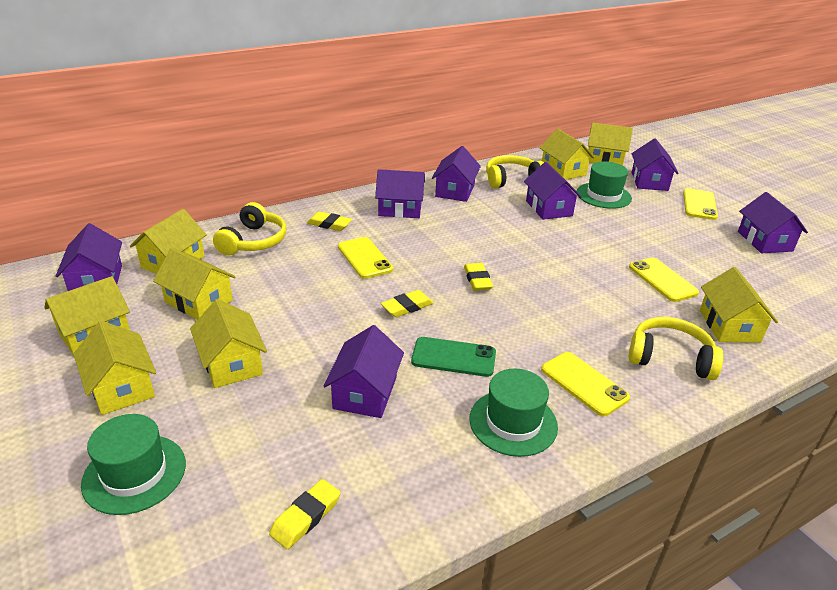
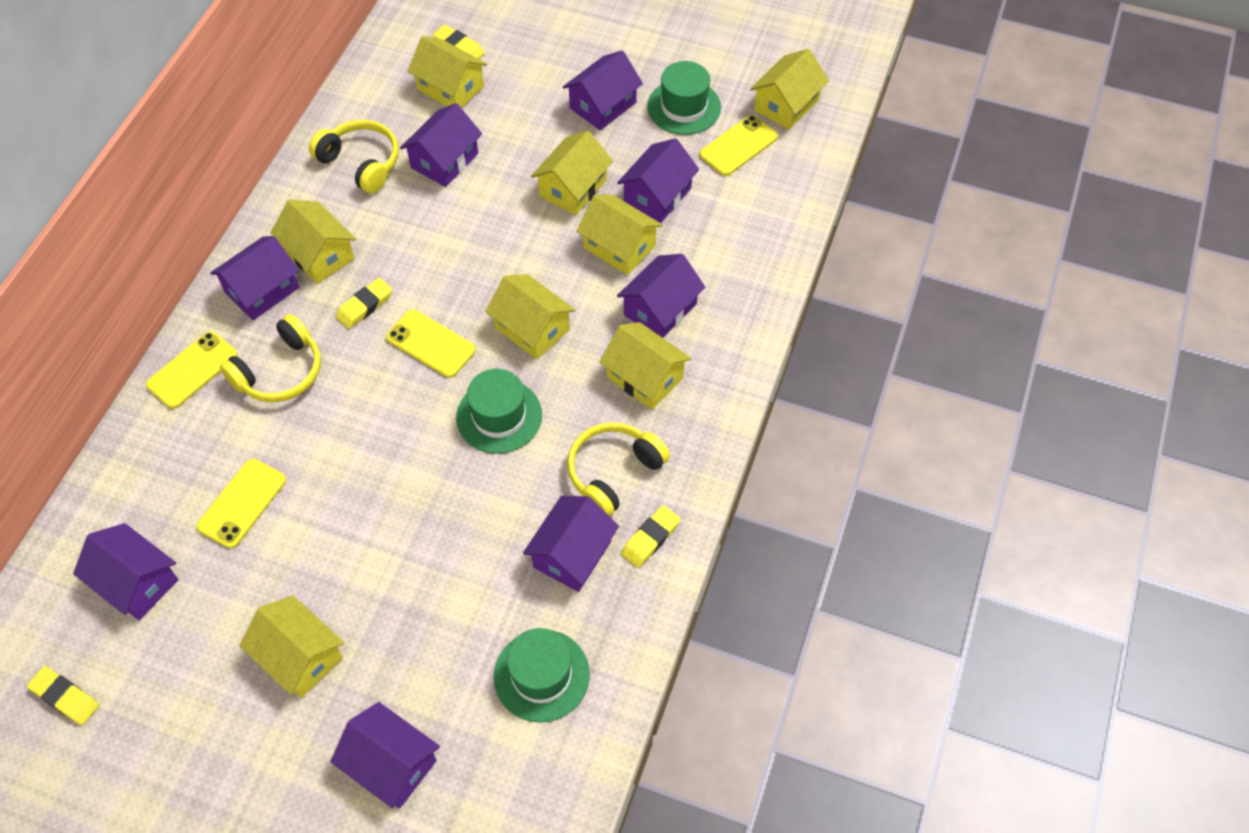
green phone: [411,337,496,377] = 1 -> none = 0
purple house: [56,223,122,291] [323,325,404,418] [375,169,425,218] [432,146,481,202] [524,162,582,220] [632,138,679,191] [738,192,808,253] = 7 -> [73,523,179,620] [210,236,299,320] [330,702,440,808] [400,103,482,187] [523,496,619,592] [563,50,643,130] [617,138,699,223] [617,254,705,338] = 8

